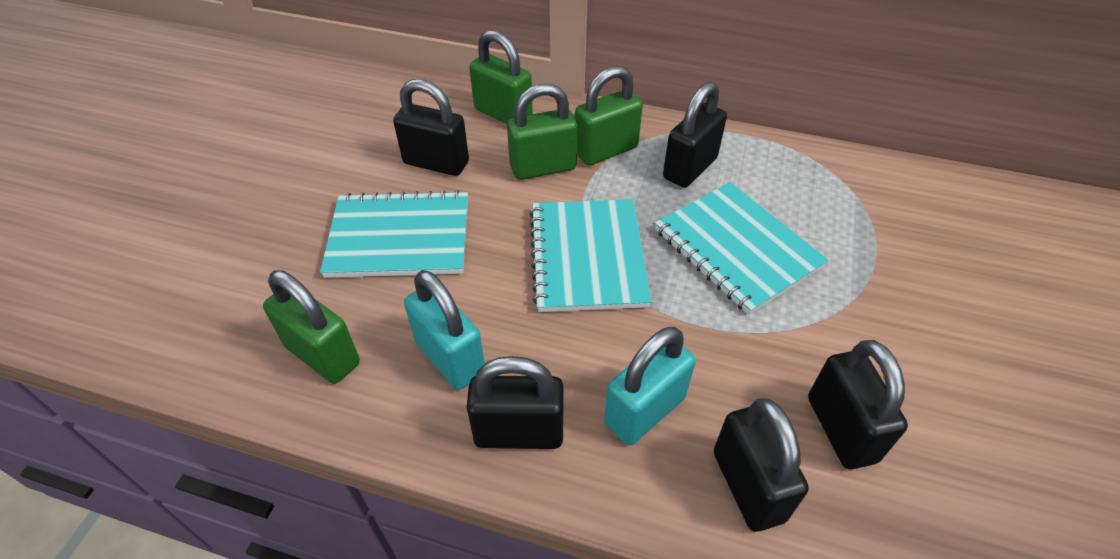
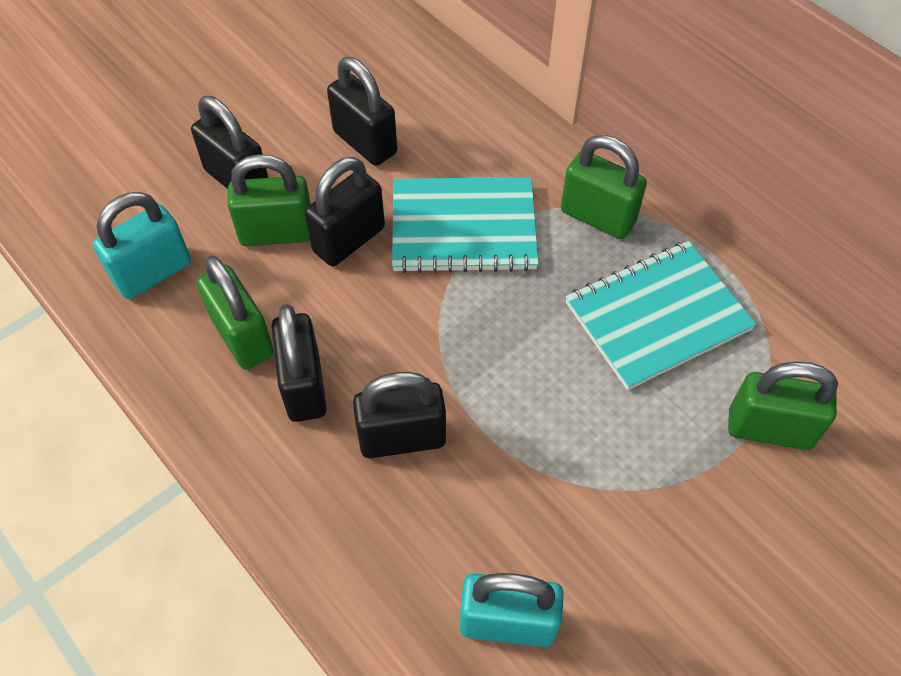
turquoise notebook: [320,190,468,278] [529,199,652,312] [655,182,829,315] = 3 -> [392,177,539,273] [565,241,757,390] = 2

